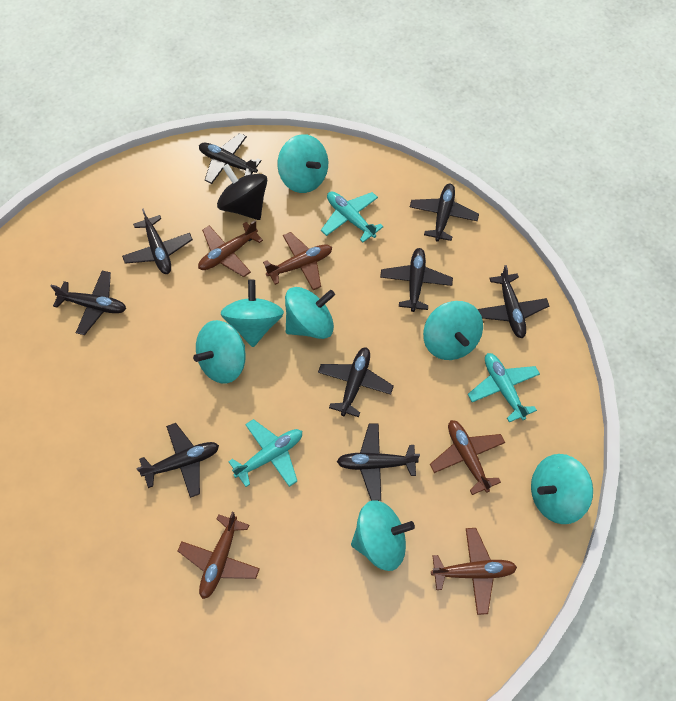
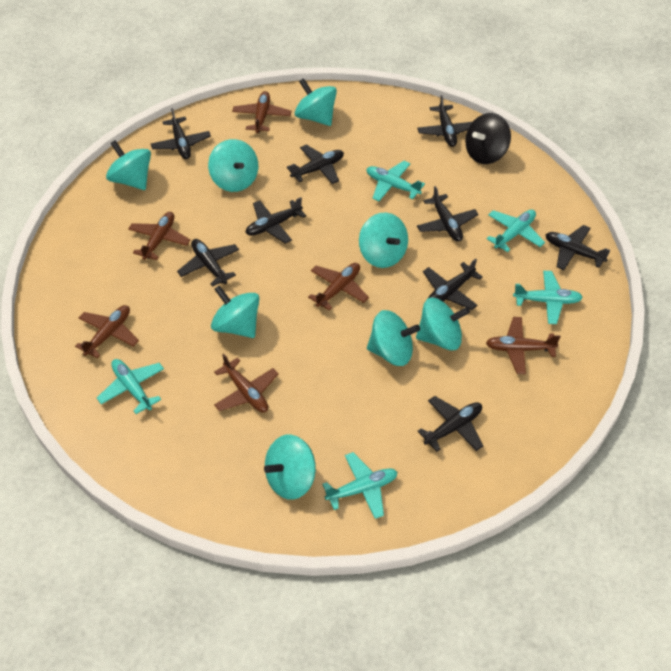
brown plane: [178,512,260,599] [198,221,263,277] [263,232,332,290] [430,420,505,495] [431,528,517,615] = 5 -> [75,305,139,358] [128,212,190,260] [214,354,278,413] [232,91,291,133] [308,263,369,310] [486,317,560,374] = 6
turquoise plane: [228,419,302,487] [321,192,384,242] [468,353,540,422] = 3 -> [97,359,164,414] [322,452,398,519] [366,161,425,201] [487,210,545,252] [513,271,583,324] = 5
turquoise spinning top: [193,320,246,384] [221,280,284,347] [277,134,328,193] [285,287,335,339] [351,500,415,571] [423,301,483,360] [531,454,593,524] = 7 -> [106,140,151,190] [208,139,258,192] [211,285,259,338] [264,435,316,500] [295,78,337,126] [359,212,408,268] [367,310,420,366] [416,298,470,351] = 8

